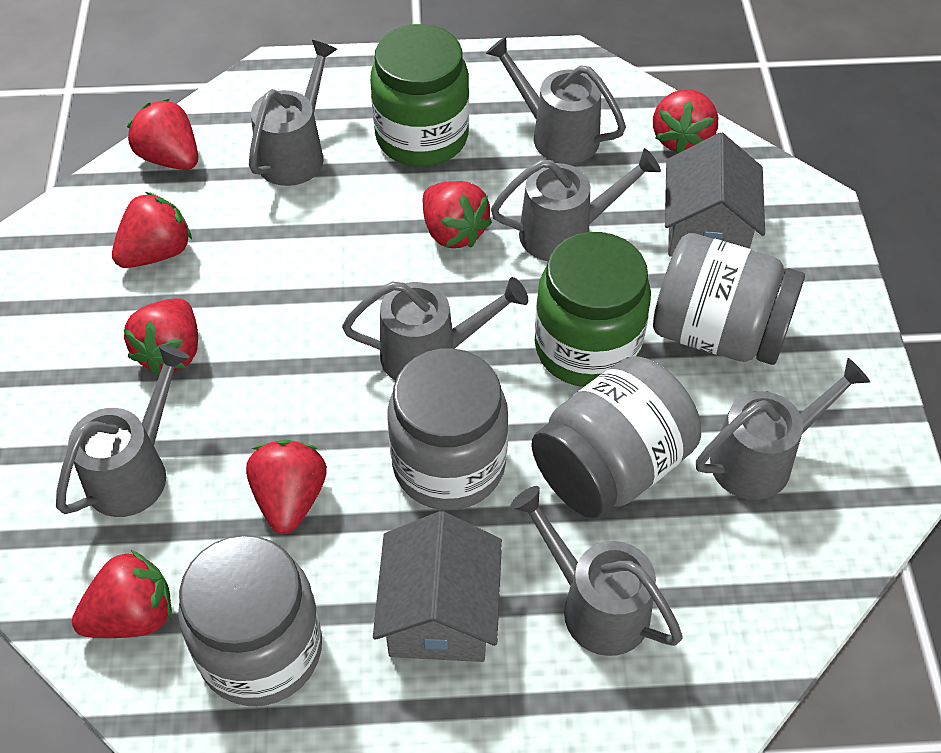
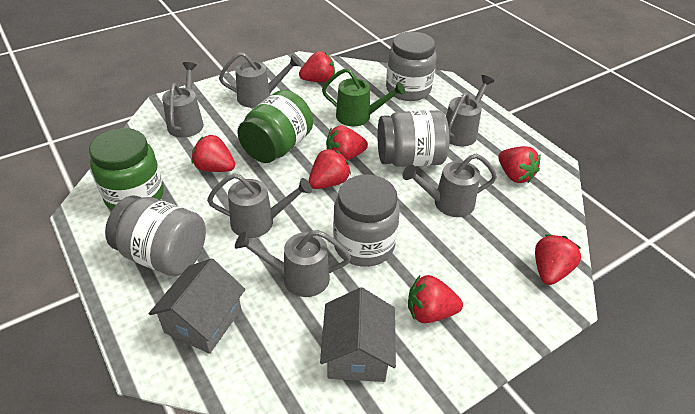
green watering can: none = 0 -> [322,68,405,126] = 1
grey watering can: [56,345,190,517] [249,40,337,186] [342,277,528,381] [485,36,626,164] [491,148,661,261] [511,486,682,656] [696,358,870,500] = 7 -> [162,62,204,138] [207,173,312,238] [219,52,301,108] [235,230,351,297] [403,154,497,217] [446,75,494,147] = 6

